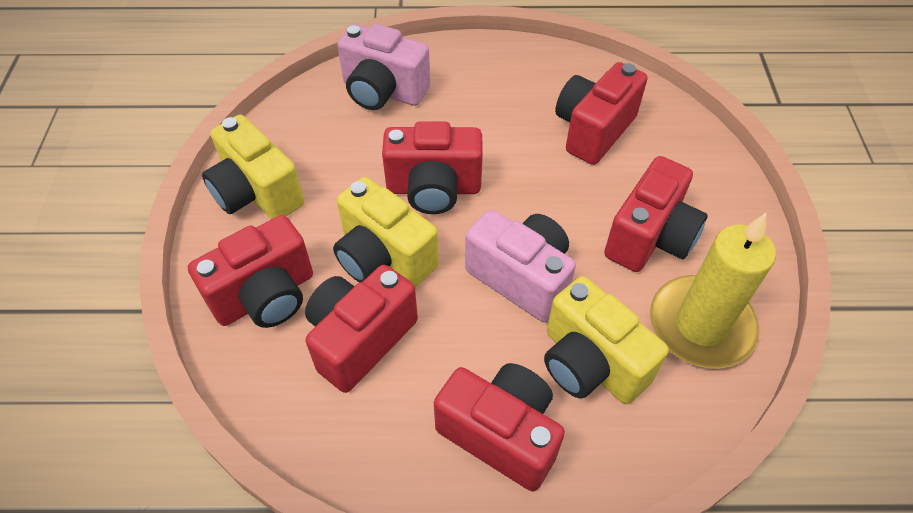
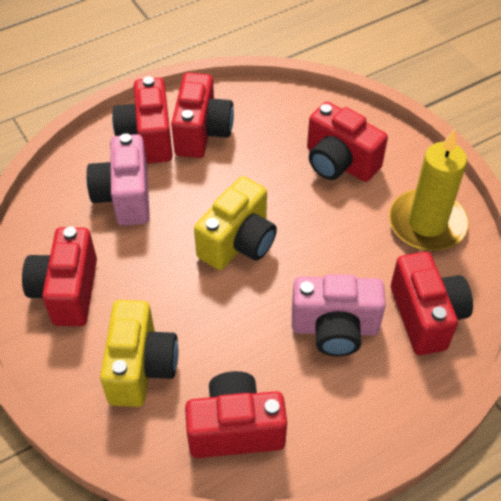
yellow camera: [202,115,304,219] [333,177,439,287] [544,276,669,404] = 3 -> [100,300,178,407] [194,176,277,270] = 2

